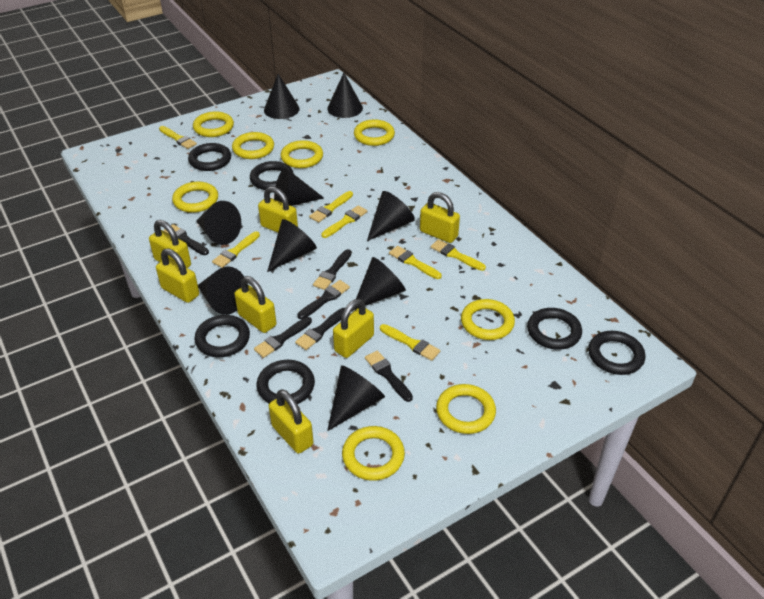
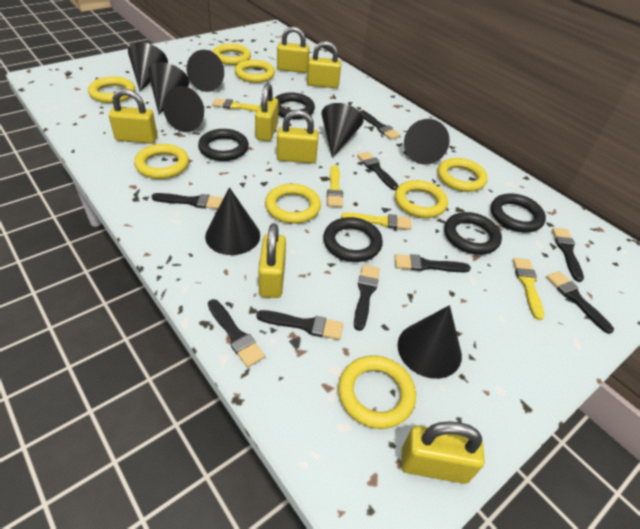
black brush: [163,224,209,255] [254,317,312,358] [295,308,345,350] [297,280,350,319] [313,249,352,290] [365,350,413,402] = 6 -> [151,193,223,209] [208,299,265,367] [256,310,343,340] [354,265,380,331] [357,152,398,190] [360,110,401,140] [395,254,471,272] [546,271,614,334] [552,228,584,282] = 9
black cone: [196,201,241,245] [198,266,244,315] [264,74,300,119] [267,219,317,272] [274,168,324,206] [327,73,363,118] [327,365,385,431] [352,257,406,311] [367,191,415,241] = 9 -> [128,42,168,92] [148,62,189,114] [163,86,204,132] [187,50,224,92] [205,187,260,255] [322,103,363,158] [397,305,462,379] [404,119,450,165] = 8
black ring: [188,143,231,171] [194,315,250,357] [250,161,294,190] [257,360,315,404] [527,308,582,350] [588,331,645,375] = 6 -> [198,129,249,161] [275,92,315,119] [323,217,383,262] [444,212,502,255] [491,194,546,232] = 5
yellow brush: [159,126,197,149] [212,231,260,268] [309,191,353,222] [321,205,367,238] [380,324,440,361] [389,246,442,279] [431,239,486,271] = 7 -> [212,98,259,112] [327,165,343,207] [341,213,412,230] [513,258,544,320] = 4

